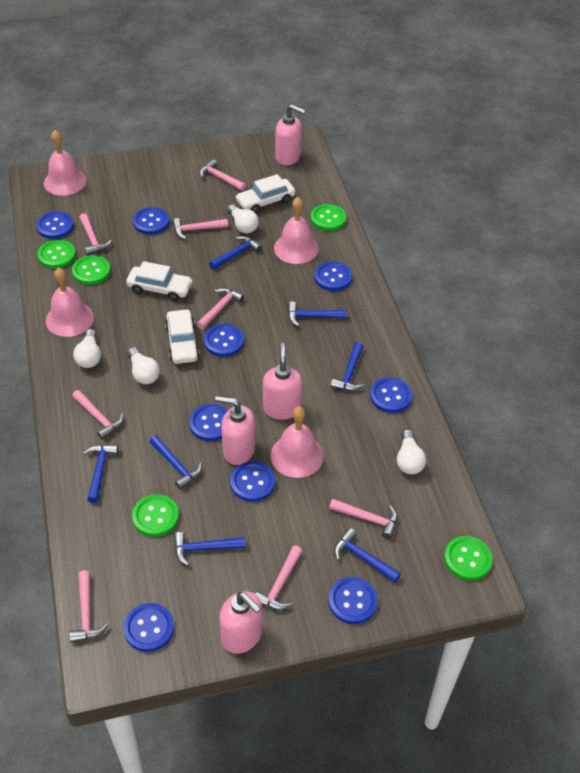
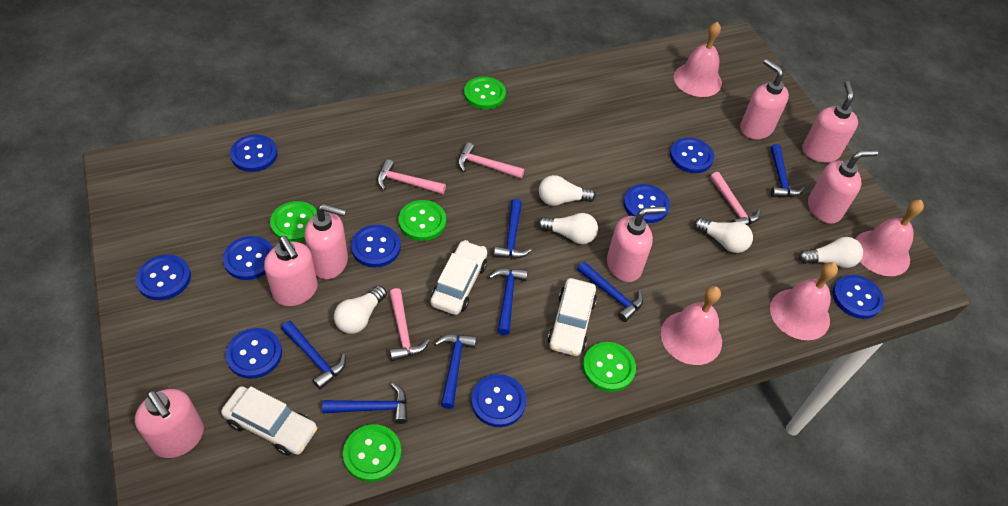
pink hammer: [69,570,109,643] [72,390,123,440] [79,213,112,255] [172,218,228,239] [197,288,244,330] [199,159,246,191] [255,546,302,610] [329,499,398,539] = 8 -> [377,159,446,194] [389,288,429,361] [458,142,525,179] [710,172,760,225] = 4
pink soap dispenser: [215,396,255,465] [219,591,262,654] [263,343,302,420] [275,105,306,165] = 4 -> [135,389,204,458] [264,236,318,306] [305,204,348,279] [607,206,666,282] [740,59,789,140] [802,81,858,163] [808,150,878,224] = 7
white light bulb: [73,329,101,368] [127,347,160,384] [227,204,259,234] [397,429,426,474] = 4 -> [334,286,387,334] [538,213,598,244] [539,175,596,206] [694,218,753,253] [799,237,863,268] = 5

